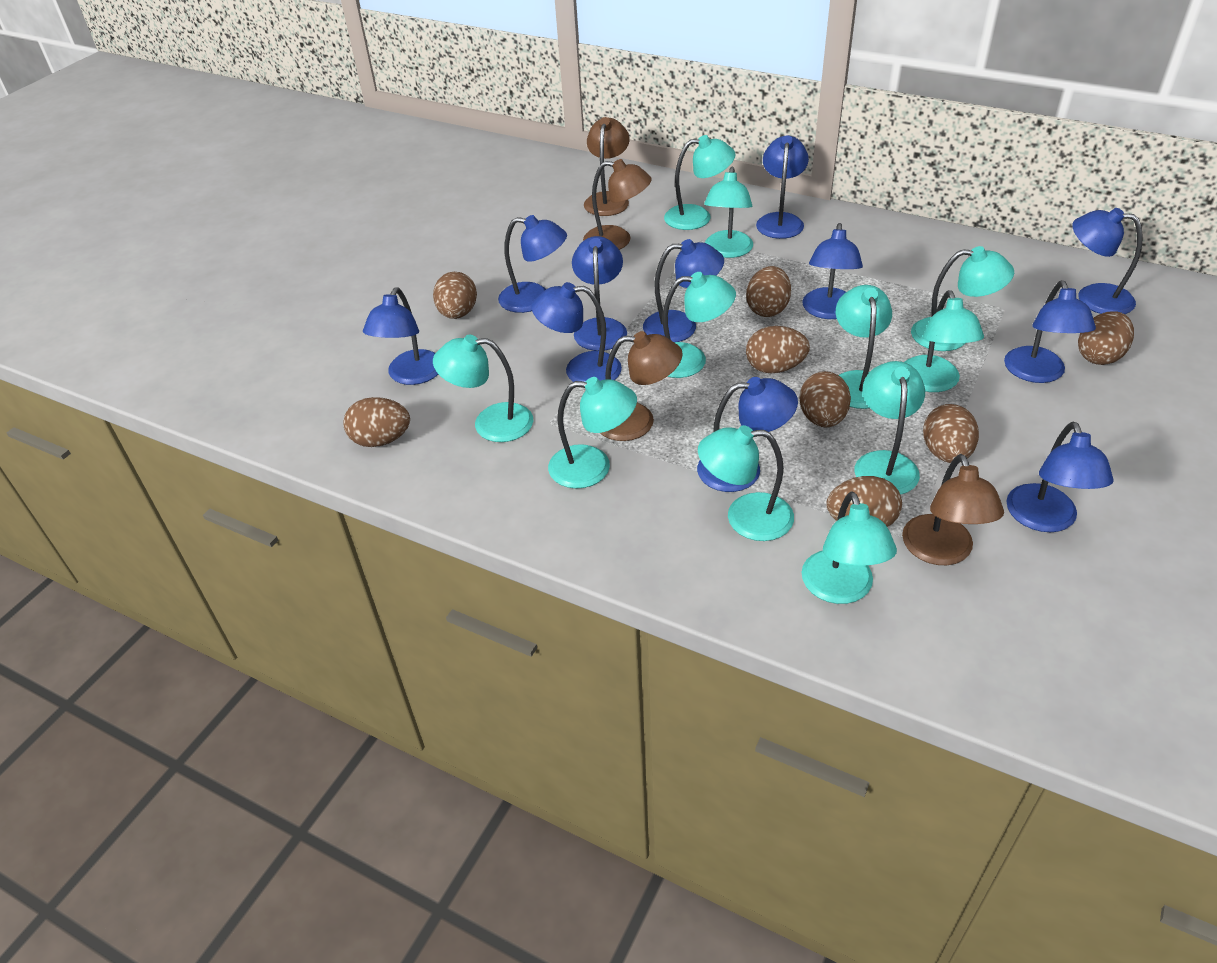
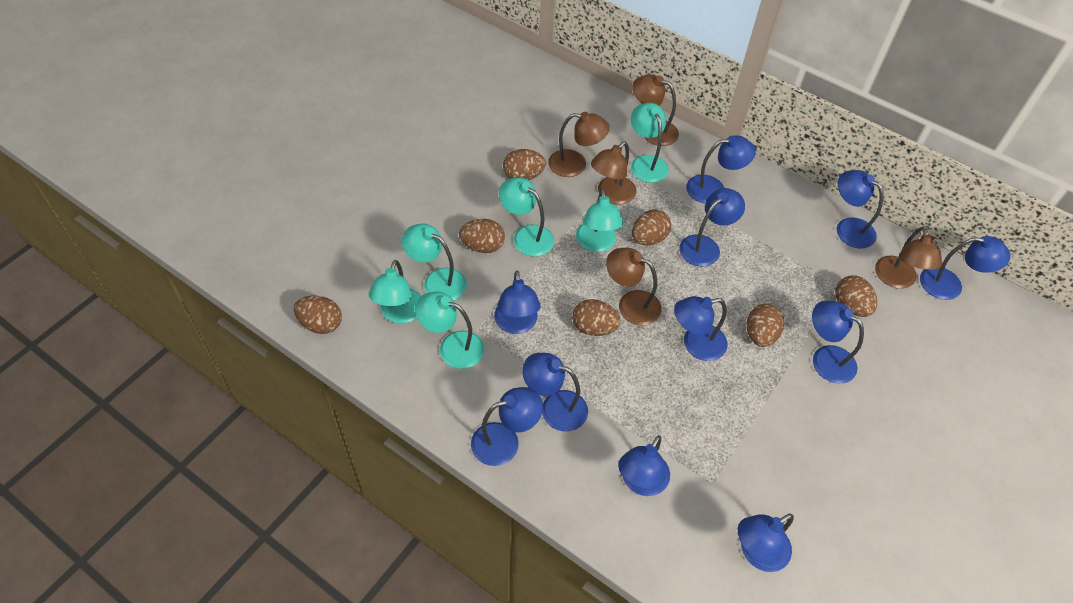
brown egg: [343,397,410,447] [433,272,477,319] [746,266,791,317] [746,326,810,373] [799,371,851,428] [826,476,902,527] [923,404,979,463] [1078,311,1134,365] = 8 -> [294,296,342,334] [459,219,505,253] [503,149,546,180] [572,299,621,336] [632,210,671,245] [747,304,784,347] [835,276,877,317] = 7
brown lamp: [583,159,652,250] [584,117,630,216] [601,331,683,441] [902,454,1004,565] = 4 -> [548,112,610,177] [591,142,636,205] [606,248,661,326] [632,74,679,146] [875,226,942,289] = 5
turquoise lamp: [433,335,533,442] [548,377,637,489] [663,272,736,378] [664,135,736,230] [698,425,794,541] [704,167,753,258] [801,491,897,604] [836,285,892,409] [854,361,925,495] [904,290,984,392] [911,246,1014,351] = 11 -> [369,260,421,324] [402,224,467,300] [415,292,484,369] [499,177,554,257] [576,189,623,252] [631,103,669,183] = 6

